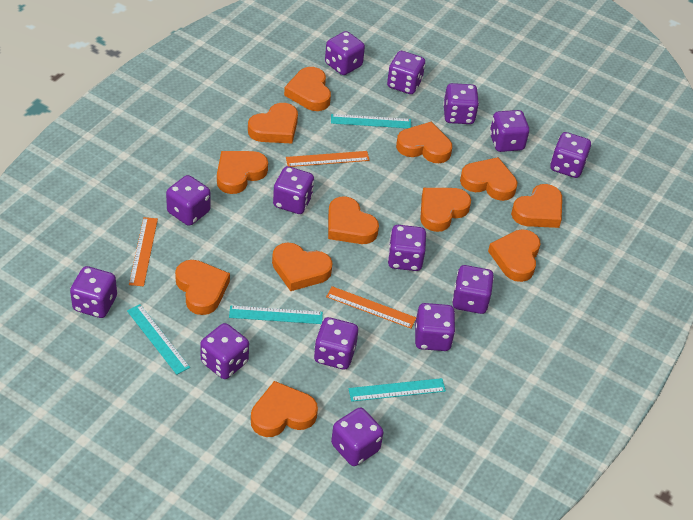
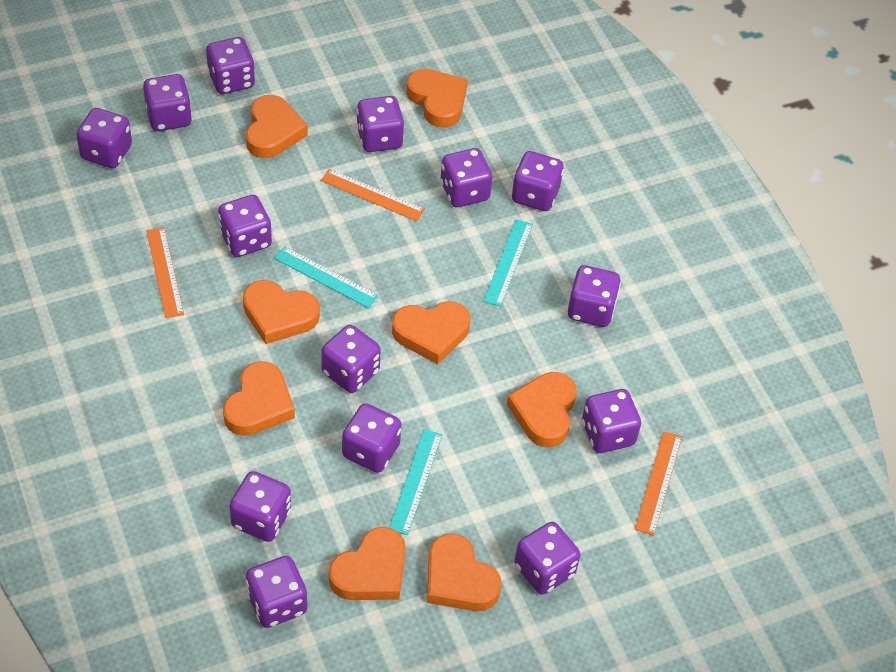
orange heart: [175,260,230,315] [217,151,268,194] [248,103,298,144] [251,381,318,437] [272,242,333,291] [284,67,331,111] [328,196,379,244] [396,122,452,163] [420,188,471,232] [460,157,517,201] [488,229,541,282] [511,184,562,228] = 12 -> [223,361,295,436] [243,280,320,344] [246,95,308,158] [329,527,406,600] [392,301,470,364] [406,69,468,128] [427,533,502,611] [507,372,577,448] = 8
turquoise ruler: [127,304,190,375] [229,305,323,324] [331,114,411,128] [349,378,446,402] = 4 -> [274,246,379,308] [389,429,442,535] [484,219,533,307] = 3

